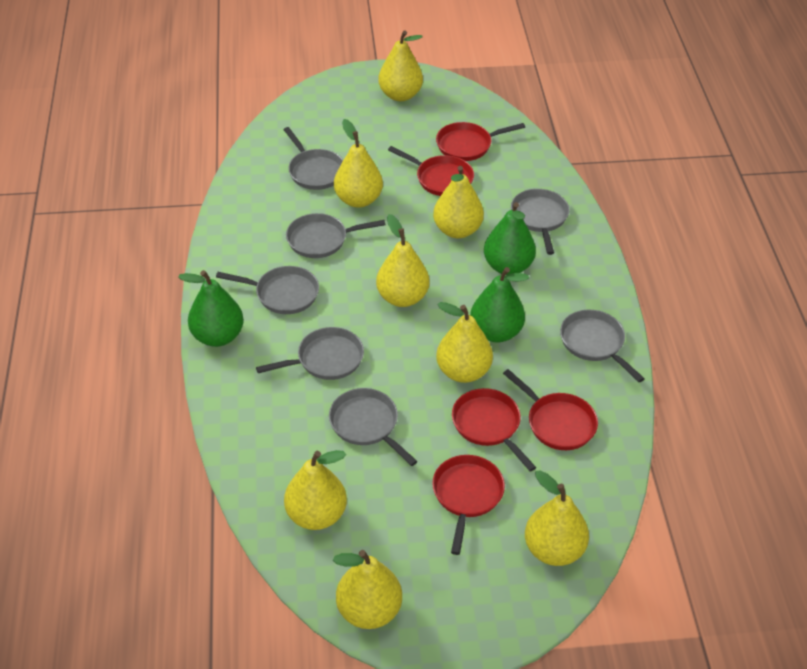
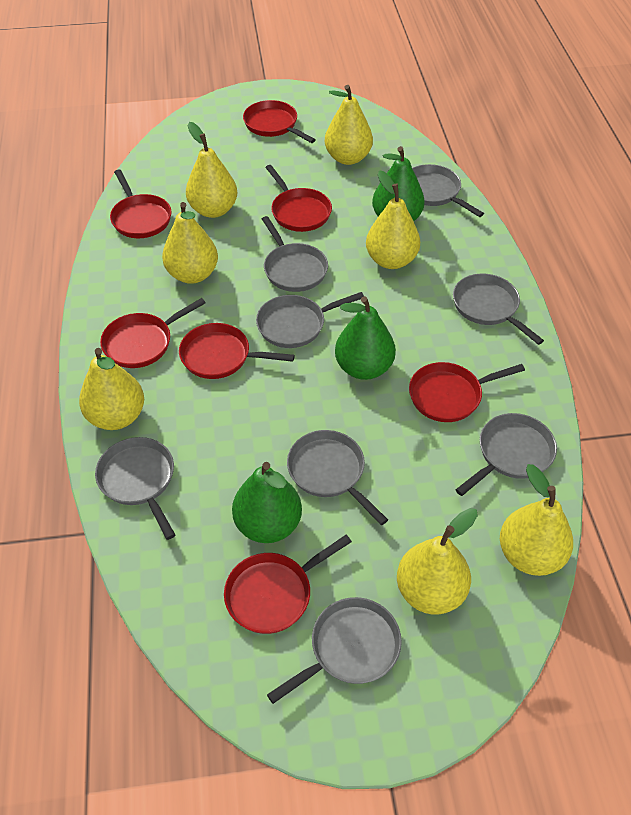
grey pan: [216,266,319,314] [256,327,364,380] [283,127,343,190] [286,213,385,258] [329,388,418,466] [511,189,569,255] [560,310,645,382] = 7 -> [95,437,175,540] [256,292,364,348] [262,216,328,292] [267,597,402,704] [287,430,388,525] [412,164,484,217] [453,274,544,345] [455,413,557,496] = 8
red pan: [388,146,474,196] [432,455,505,555] [436,122,525,161] [452,388,536,472] [503,369,598,450] = 5 -> [100,298,206,368] [110,169,172,238] [179,323,295,379] [224,535,352,634] [243,100,316,143] [265,165,332,232] [409,362,525,422] = 7
yellow pear: [284,450,347,530] [333,550,402,629] [334,119,383,207] [376,214,430,307] [378,30,423,101] [433,166,484,238] [436,302,493,383] [525,470,589,566] = 8 -> [79,348,144,430] [162,202,218,284] [186,122,237,218] [325,85,373,165] [366,170,420,269] [397,508,478,614] [500,464,573,576] = 7

